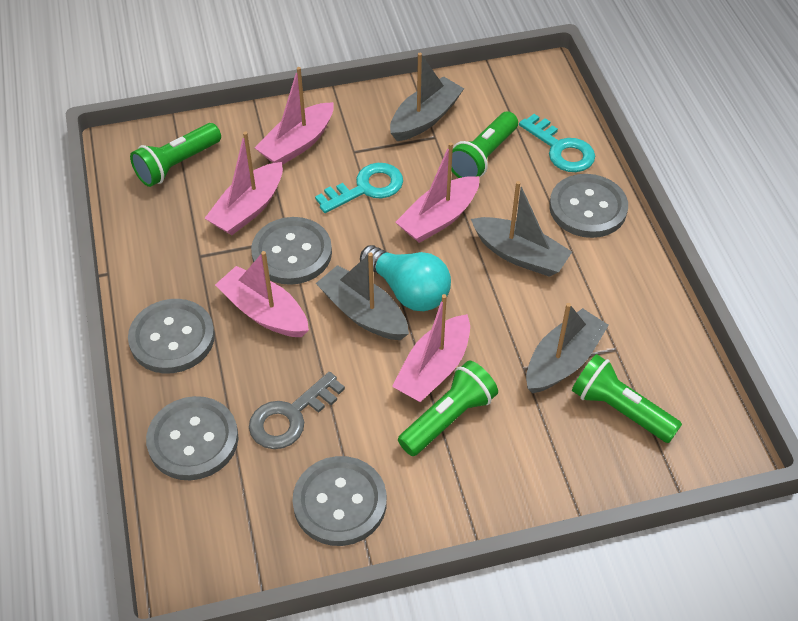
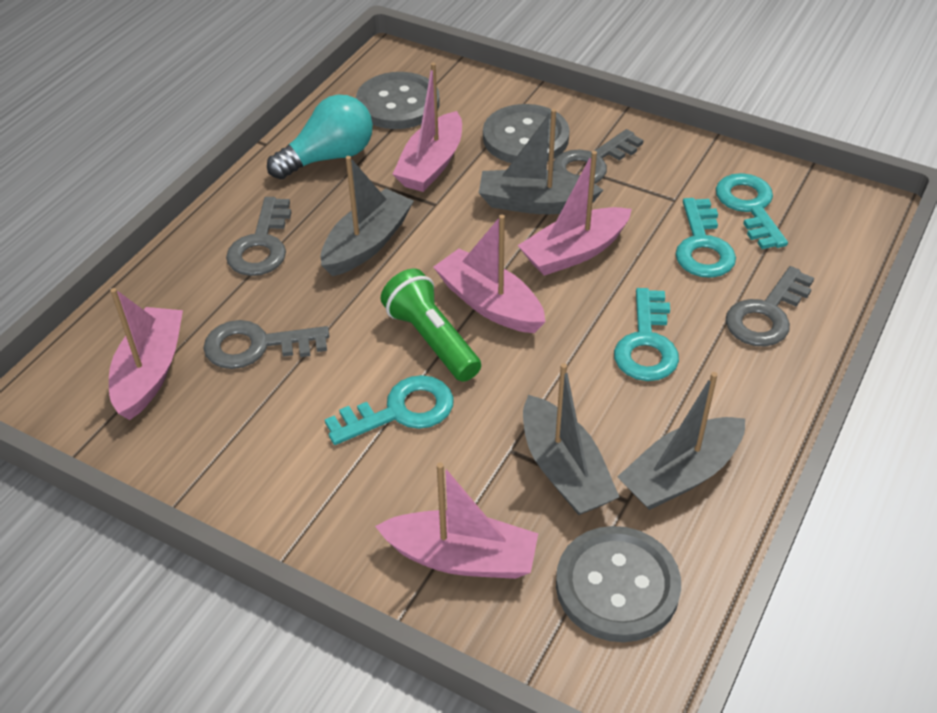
green flashlight: [130,123,221,187] [398,361,498,456] [452,112,518,178] [572,354,682,443] = 4 -> [380,269,481,382] = 1
grey button: [128,299,215,374] [146,396,239,481] [251,217,332,285] [292,456,387,546] [549,174,628,238] = 5 -> [356,72,440,129] [483,104,570,163] [556,526,681,642] = 3
grey key: [249,372,345,449] = 1 -> [203,320,329,369] [226,197,291,276] [553,129,643,184] [726,266,814,347] = 4
turquoise key: [315,163,403,213] [519,114,595,172] = 2 -> [325,375,454,445] [614,288,679,381] [676,198,736,278] [716,173,788,249] = 4

